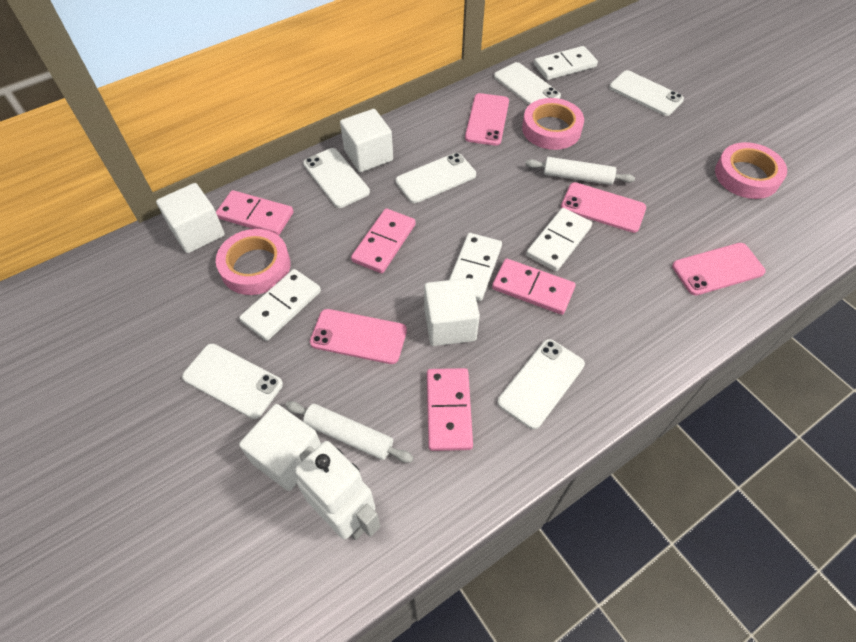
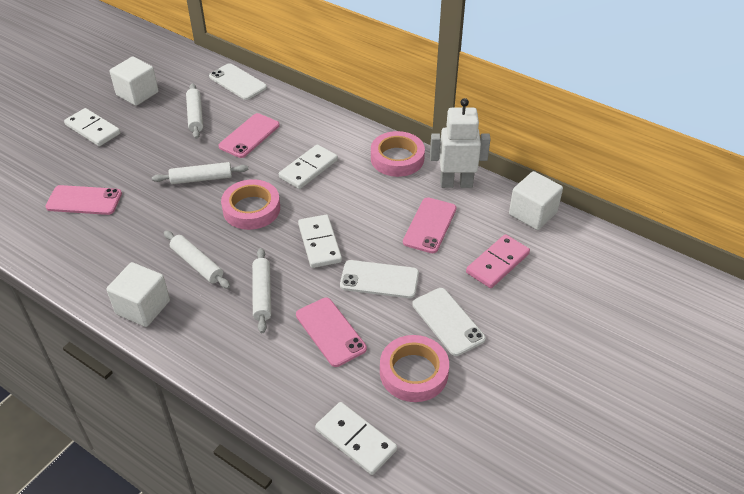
pink domino: [216,190,294,236] [351,208,416,273] [427,368,473,451] [492,258,576,315] = 4 -> [466,234,530,288] = 1
white cube: [156,183,225,253] [239,404,321,491] [340,109,393,172] [424,278,480,346] = 4 -> [106,262,170,327] [109,57,159,106] [509,171,563,230] = 3
white phone: [182,344,283,419] [303,148,370,208] [396,153,476,203] [494,62,561,105] [498,339,585,429] [609,70,684,116] = 6 -> [209,63,267,100] [340,260,419,298] [412,288,486,356] = 3
white rolling pin: [285,401,414,463] [525,157,635,185] = 2 -> [152,162,248,184] [164,230,230,289] [186,84,203,139] [252,248,271,333] = 4

